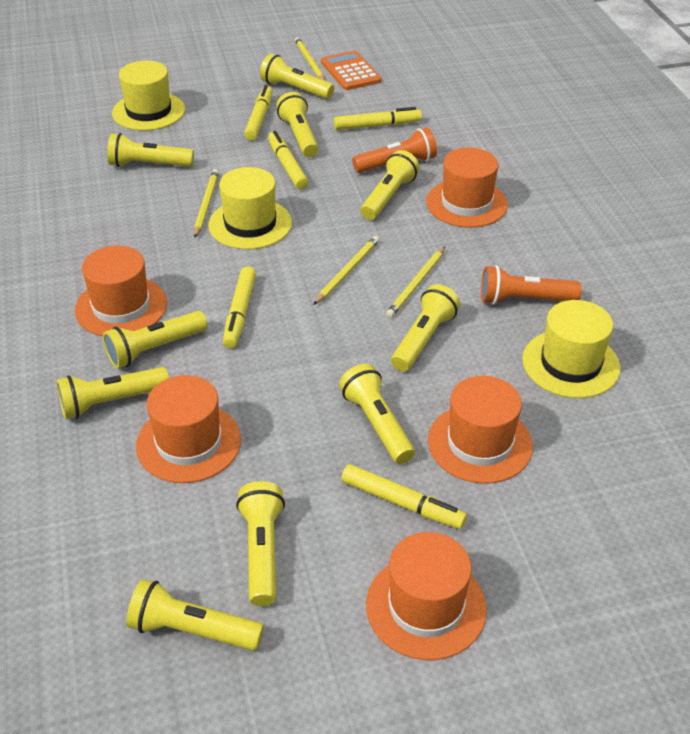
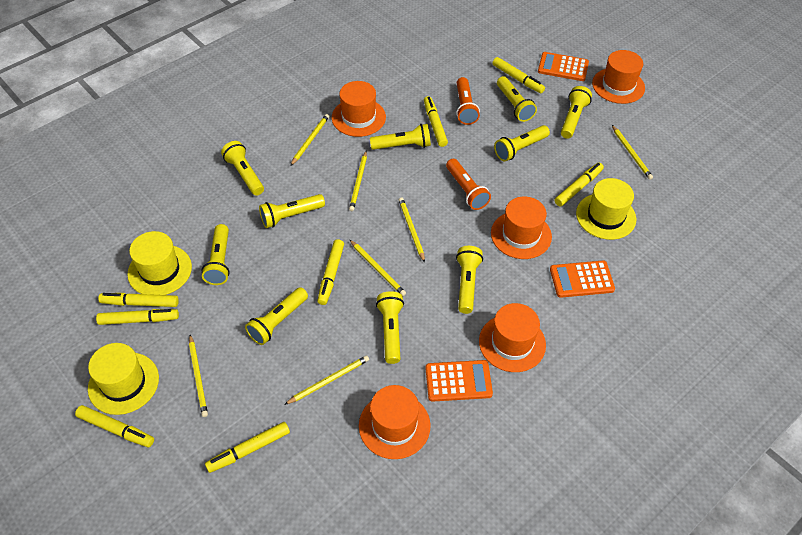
orange calculator: [321,51,382,90] = 1 -> [425,360,493,402] [538,52,589,81] [550,261,615,298] = 3
yellow marker: [223,266,256,348] [244,85,273,141] [268,131,309,190] [334,107,422,130] [341,464,467,529] = 5 -> [75,405,154,447] [96,309,179,325] [98,293,179,307] [205,422,290,473] [317,239,344,305] [424,96,448,147] [492,57,545,93] [554,163,604,207] = 8
yellow pencil: [194,169,219,238] [295,37,325,80] [313,236,379,305] [386,247,445,318] = 4 -> [189,335,208,417] [284,355,369,405] [290,114,329,166] [349,151,367,211] [350,240,406,296] [399,197,425,263] [612,125,653,180] = 7

